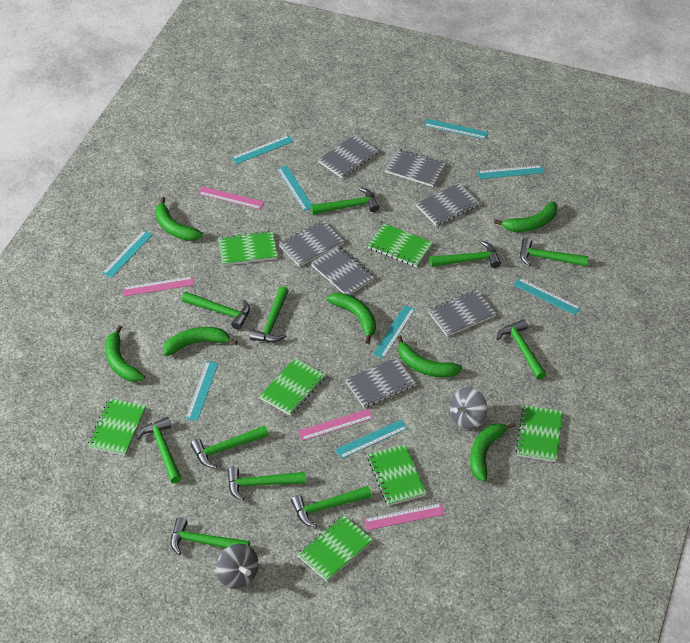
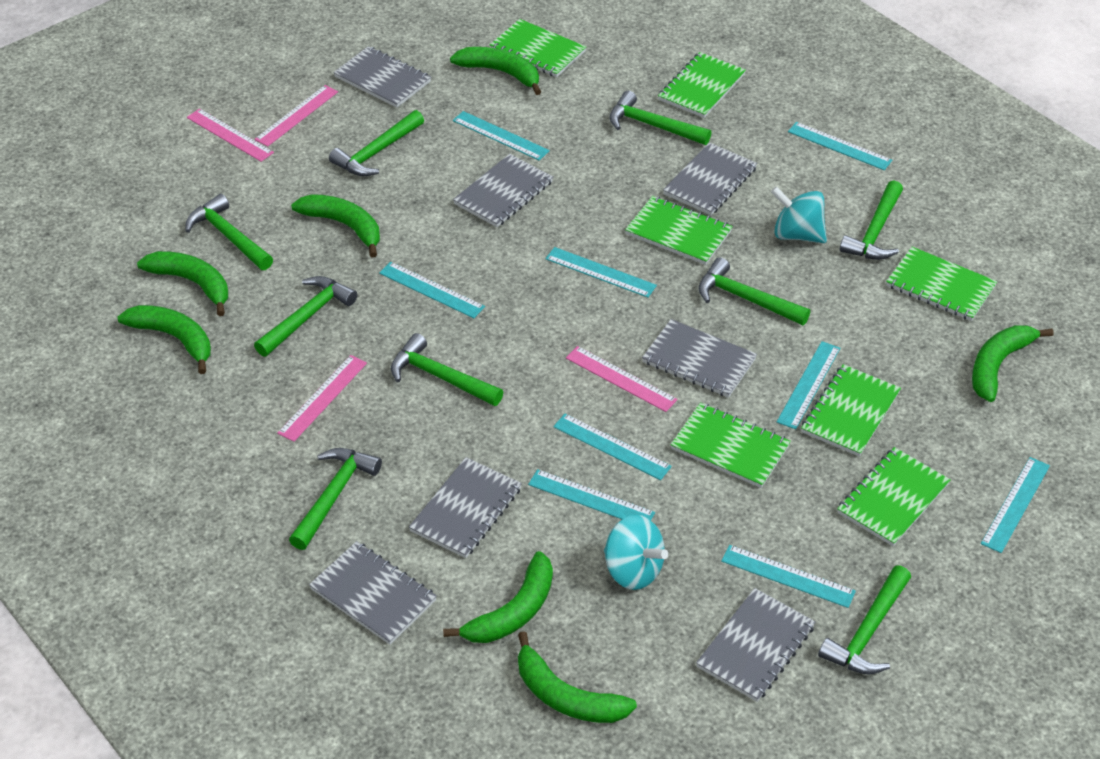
green hammer: [136,417,182,484] [171,517,250,555] [182,292,250,330] [191,425,269,468] [227,467,306,501] [250,286,289,343] [291,486,372,528] [311,187,379,215] [430,241,501,268] [497,319,546,380] [520,238,589,266] = 11 -> [185,194,273,270] [254,276,357,357] [289,448,382,550] [329,110,424,176] [391,333,503,406] [609,91,711,145] [699,257,810,325] [818,566,911,675] [840,181,903,260] = 9
grey spinning top: [216,544,258,589] [450,387,487,430] = 2 -> none = 0
turquoise spinning top: none = 0 -> [604,515,668,590] [771,186,827,243] = 2

